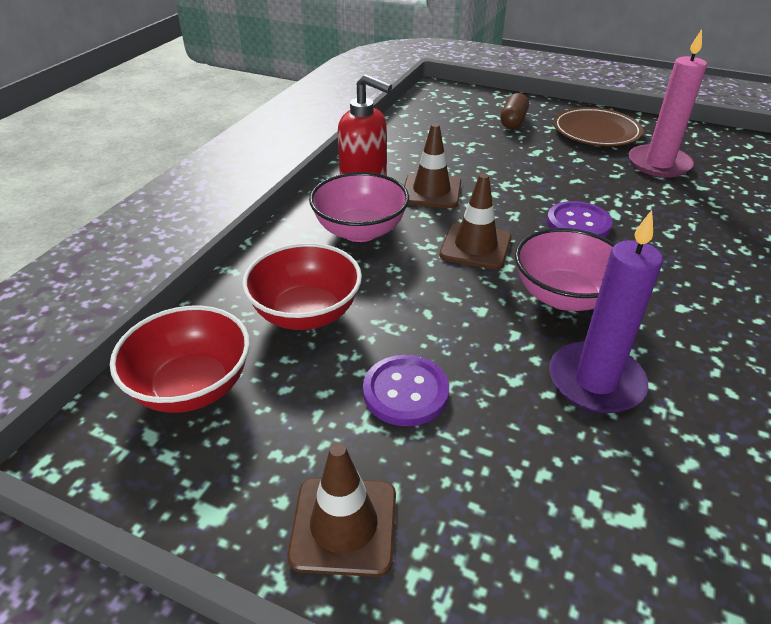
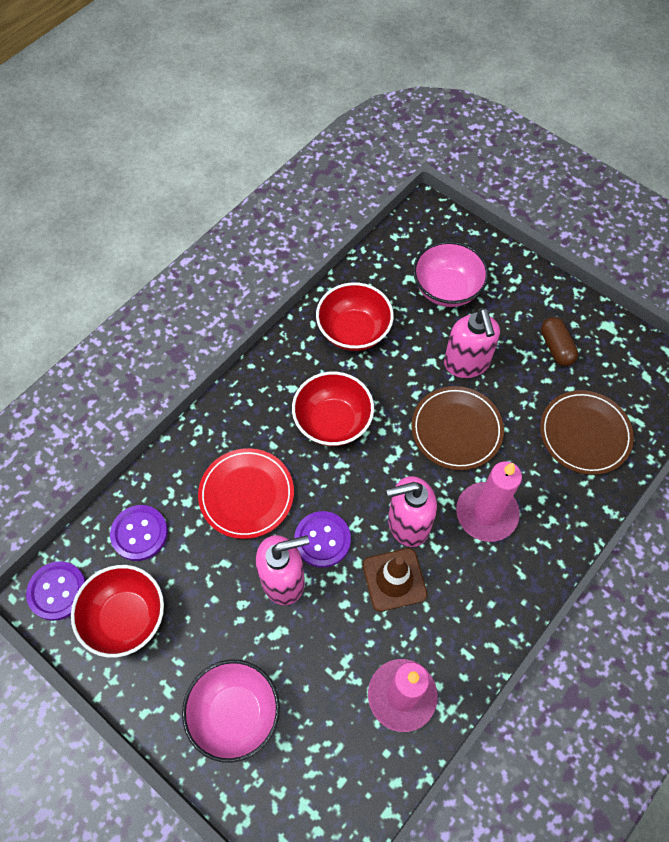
brown plate: [553,107,643,146] = 1 -> [411,386,504,470] [540,390,634,475] = 2
brown traffic cone: [287,443,396,577] [404,123,461,208] [439,173,511,270] = 3 -> [363,548,427,612] = 1
pink candle: [628,29,707,178] = 1 -> [368,659,438,732] [456,462,522,542] = 2
pink soap dispenser: none = 0 -> [256,535,309,605] [386,476,437,547] [444,308,500,378] = 3
purple button: [363,355,449,426] [547,201,612,238] = 2 -> [26,561,86,621] [110,505,168,561] [294,511,351,568] = 3
purple candle: [549,210,663,413] = 1 -> none = 0
red bowl: [110,306,250,413] [242,243,362,330] = 2 -> [71,565,164,658] [292,372,374,446] [316,282,394,351] = 3
red plate: none = 0 -> [198,448,294,539] = 1
red soap dispenser: [337,74,392,176] = 1 -> none = 0

